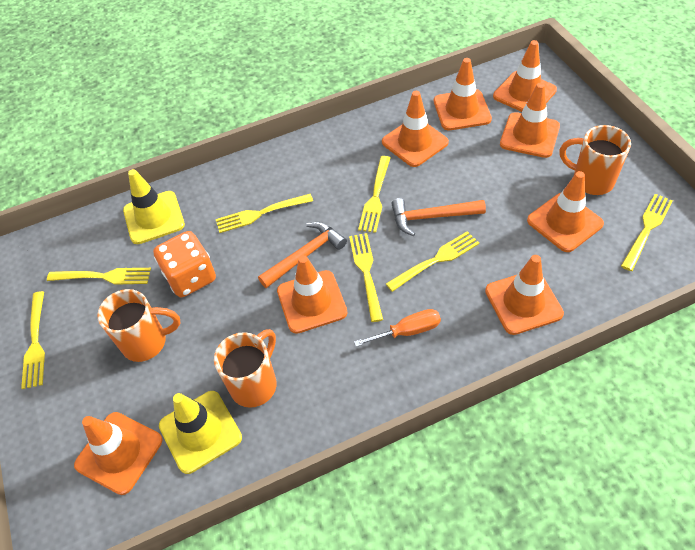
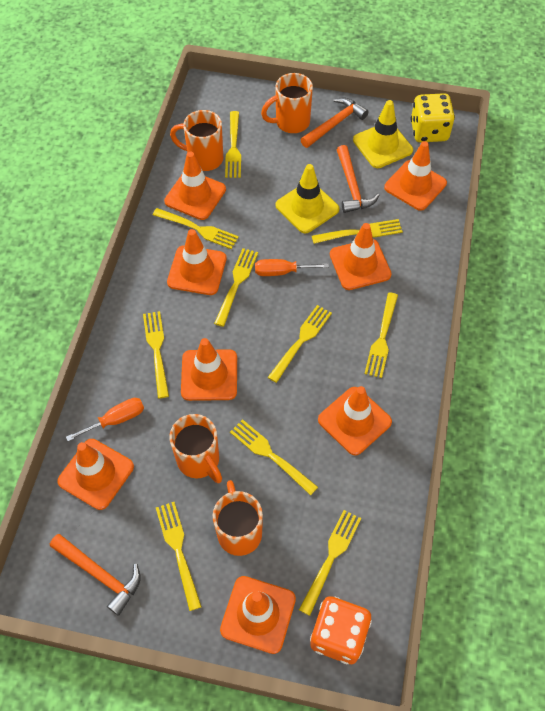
orange hammer: [258,222,347,288] [391,198,486,236] = 2 -> [50,534,141,616] [301,97,369,148] [337,145,379,213] = 3
orange mug: [97,289,180,362] [214,329,277,408] [560,125,631,195] = 3 -> [169,414,222,483] [170,110,223,171] [213,480,263,556] [261,73,313,133] = 4
orange screwdriver: [354,309,441,347] = 1 -> [66,398,144,441] [255,259,329,276] = 2
yellow dice: none = 0 -> [410,93,455,143] = 1
yellow fork: [21,291,45,389] [47,268,151,284] [216,194,313,233] [349,233,383,322] [358,156,390,233] [386,231,479,292] [621,194,673,271] = 7 -> [143,311,169,399] [153,208,239,249] [156,502,202,611] [214,248,258,327] [225,111,241,178] [230,419,318,495] [268,305,332,383] [299,510,361,616] [312,219,403,244] [364,292,398,378] = 10

